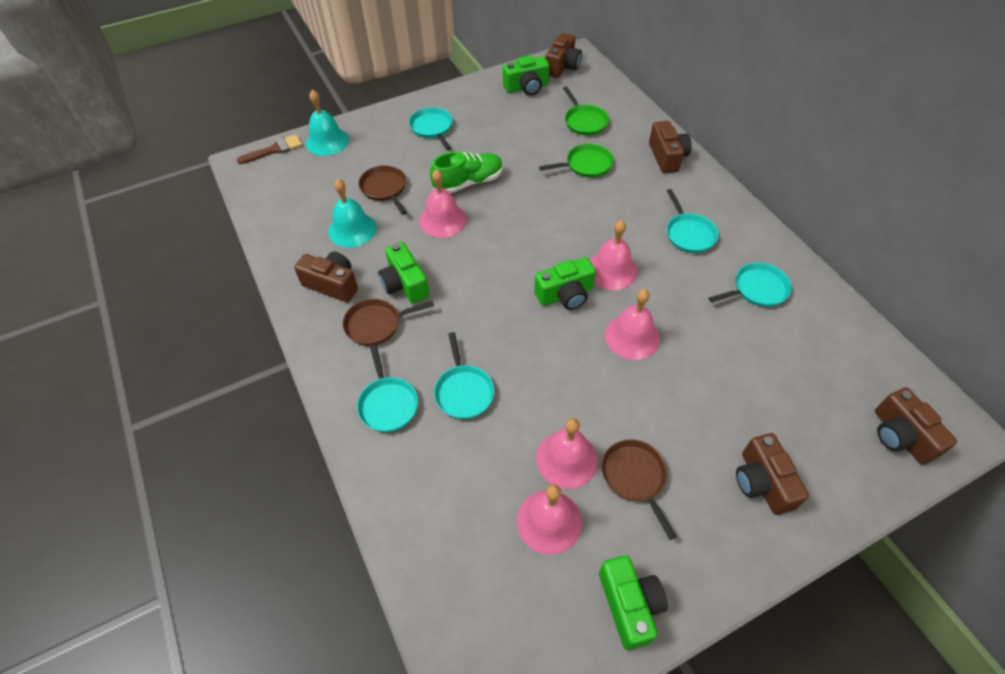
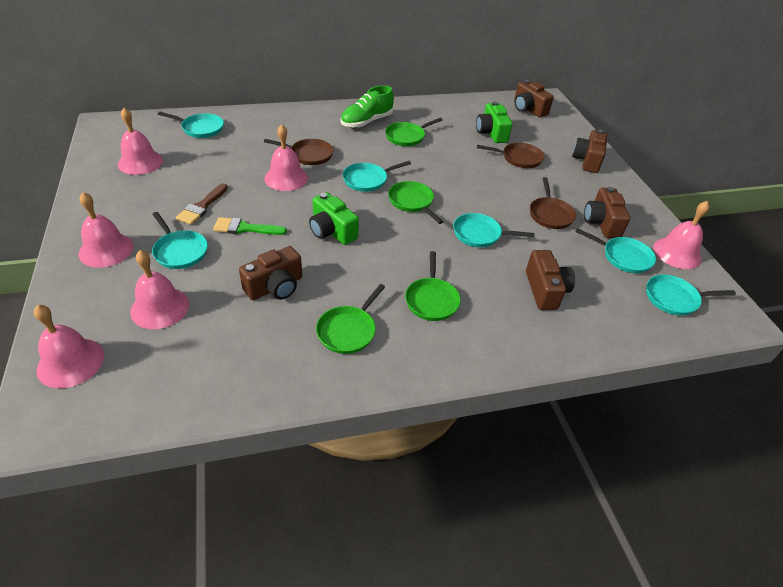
green brush: none = 0 -> [213,217,287,235] = 1
green camera: [378,242,429,304] [503,55,549,96] [534,257,596,310] [599,556,668,650] = 4 -> [309,192,359,245] [476,101,513,143] = 2
green pan: [539,143,614,178] [563,87,609,136] = 2 -> [316,284,385,354] [385,118,442,146] [388,181,443,224] [405,251,461,321] = 4
pink bell: [419,169,467,238] [517,485,582,555] [536,418,598,489] [590,220,637,290] [605,289,660,360] = 5 -> [34,305,104,388] [79,192,134,268] [118,108,163,175] [130,250,189,329] [265,124,308,191] [653,201,709,269] = 6
turquoise bell: [306,89,349,156] [328,179,377,248] = 2 -> none = 0
turquoise pan: [357,345,418,432] [409,107,453,150] [434,332,494,419] [667,189,718,253] [709,262,792,307] = 5 -> [152,212,208,269] [158,112,224,138] [343,161,411,192] [453,213,535,247] [575,228,656,273] [646,274,736,316] = 6

